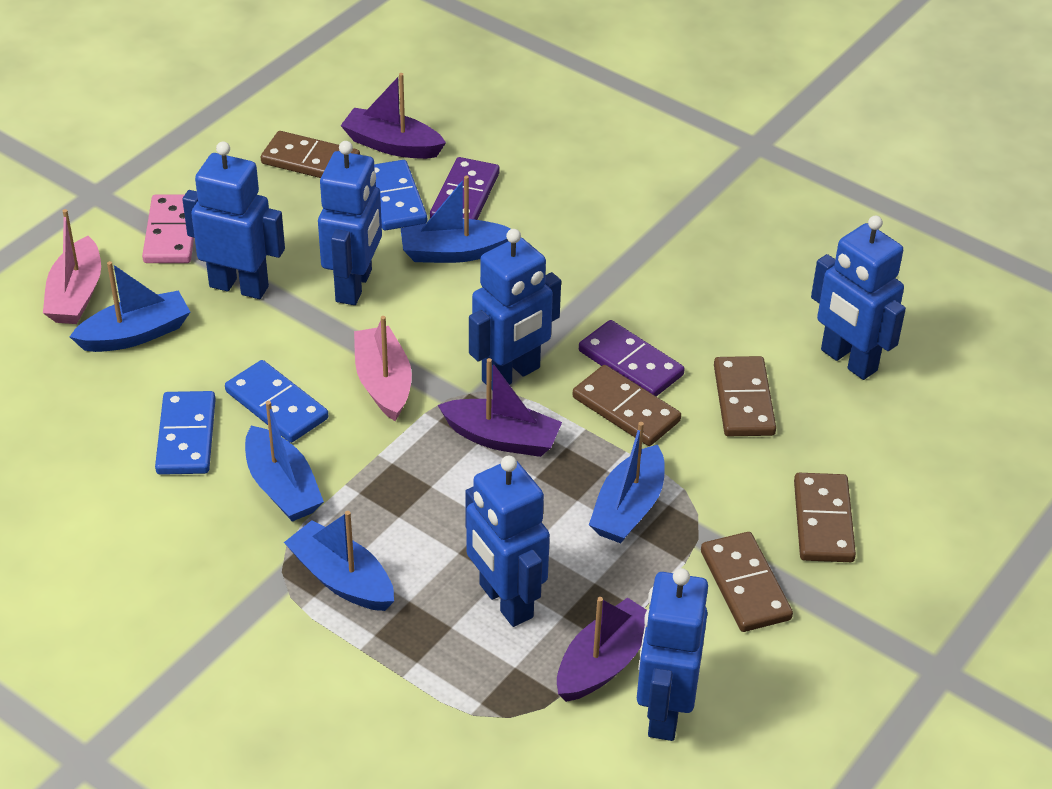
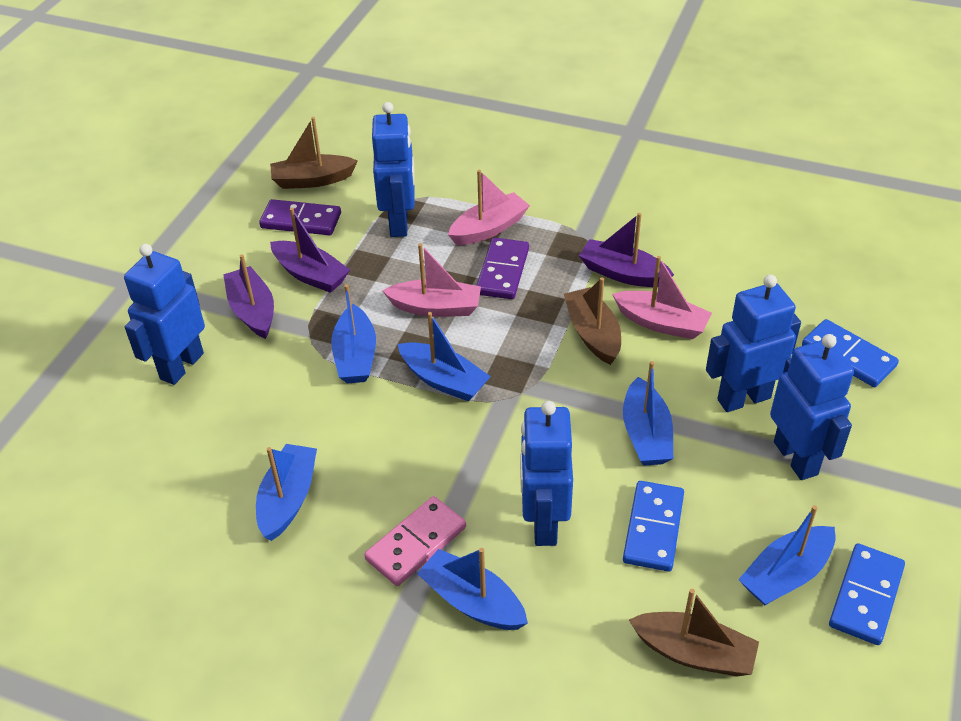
blue boat: [70,261,190,352] [245,401,324,522] [284,511,394,611] [400,175,510,263] [589,422,665,543] = 5 -> [256,444,317,541] [331,284,376,383] [398,312,491,402] [417,548,528,630] [623,361,673,466] [738,505,835,605] = 6
blue robot: [182,141,285,299] [318,141,382,305] [465,456,550,627] [469,229,561,391] [637,568,708,741] [811,215,906,380] = 6 -> [124,244,205,385] [372,102,415,237] [520,401,573,546] [706,274,801,412] [770,334,854,480] = 5
brown boat: none = 0 -> [270,117,358,189] [564,278,621,365] [629,589,759,677] = 3
brown domino: [261,131,360,178] [573,365,681,446] [701,532,793,632] [714,356,776,436] [794,473,856,562] = 5 -> none = 0
pink boat: [43,209,101,324] [354,316,412,421] = 2 -> [382,243,481,317] [448,170,530,245] [612,256,712,339] = 3

